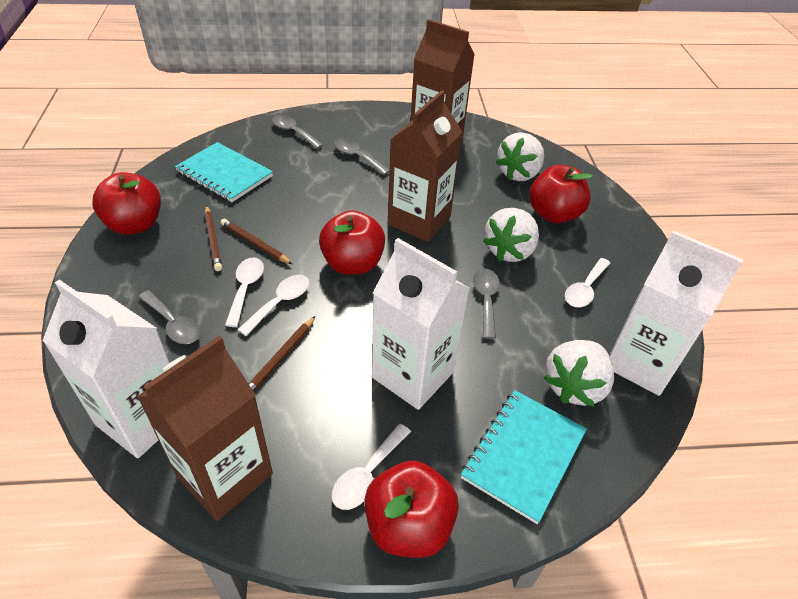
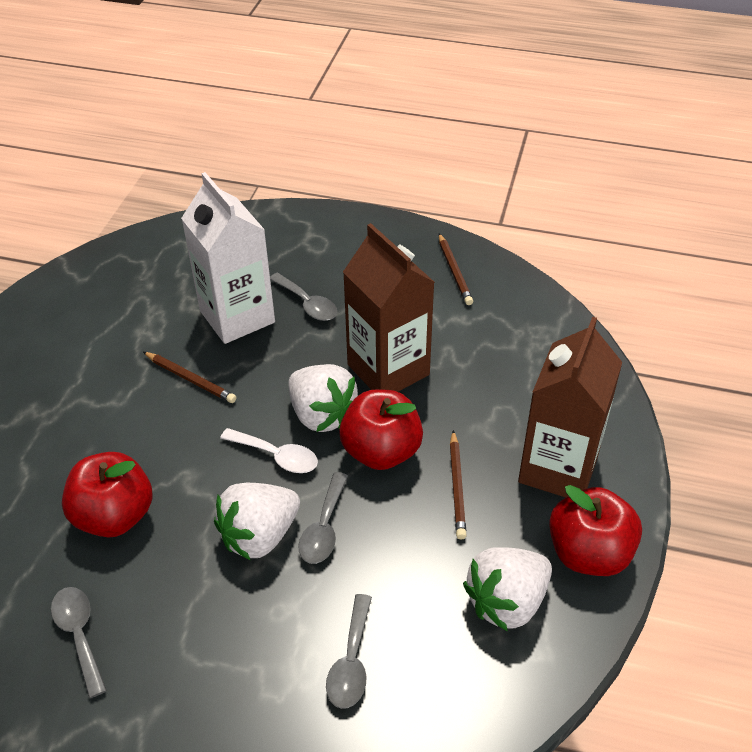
brown carton: [137,335,273,521] [388,90,463,242] [410,19,475,136] = 3 -> [343,223,435,392] [518,316,622,498] = 2
red apple: [92,172,161,235] [319,210,385,275] [365,461,459,558] [529,165,593,223] = 4 -> [62,452,153,537] [339,389,423,470] [549,485,642,576] = 3
turquoise notebook: [175,142,273,202] [461,390,587,524] = 2 -> none = 0
white carton: [43,279,170,458] [372,238,470,410] [609,230,744,396] = 3 -> [181,172,275,344] = 1
white spoon: [225,258,264,327] [238,275,309,336] [332,424,411,510] [565,258,611,307] = 4 -> [220,428,318,473] = 1

